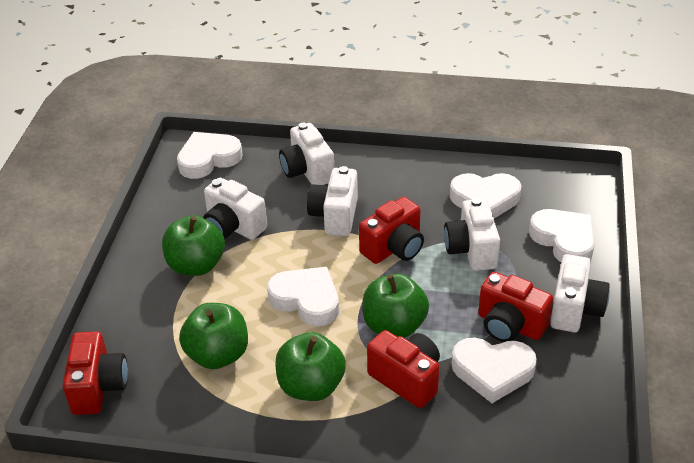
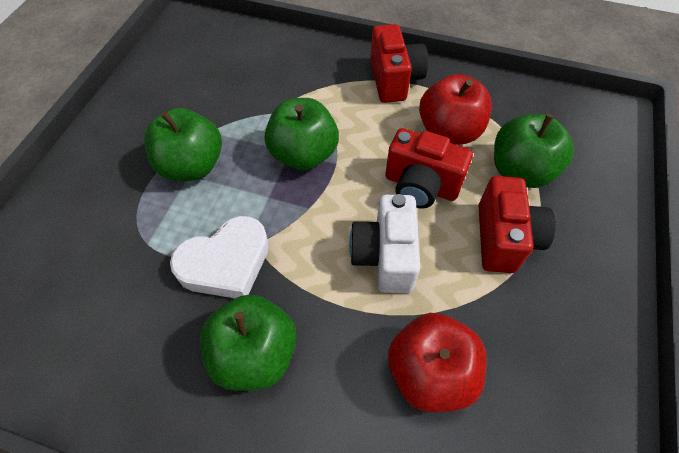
red apple: none = 0 -> [388,313,487,413] [419,74,492,145] = 2
red camera: [63,331,128,415] [359,197,424,264] [367,330,440,408] [478,272,553,342] = 4 -> [370,24,428,103] [385,128,473,209] [478,176,556,273] = 3
white camera: [203,178,267,240] [279,122,334,185] [307,166,358,236] [444,198,500,271] [550,254,610,332] = 5 -> [349,194,420,293] = 1
white heart: [177,132,243,179] [267,267,339,326] [450,173,522,219] [451,337,537,403] [529,209,595,262] = 5 -> [170,216,269,298] = 1

